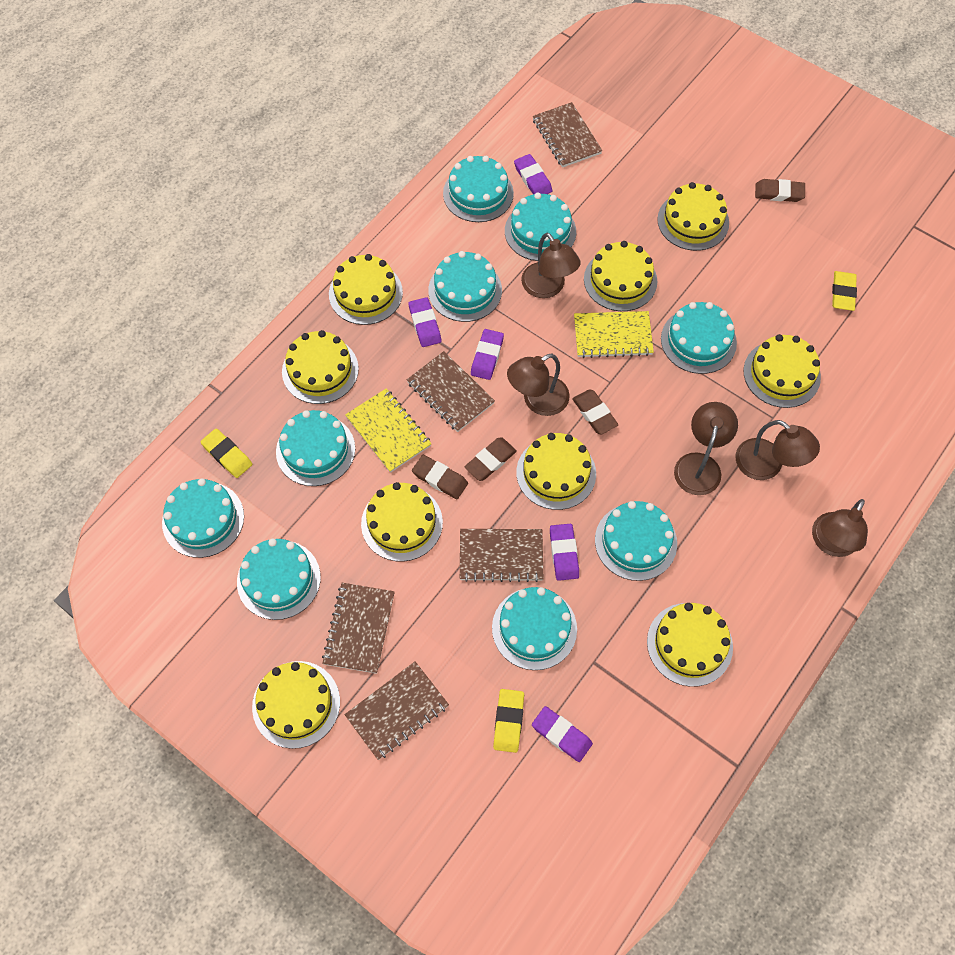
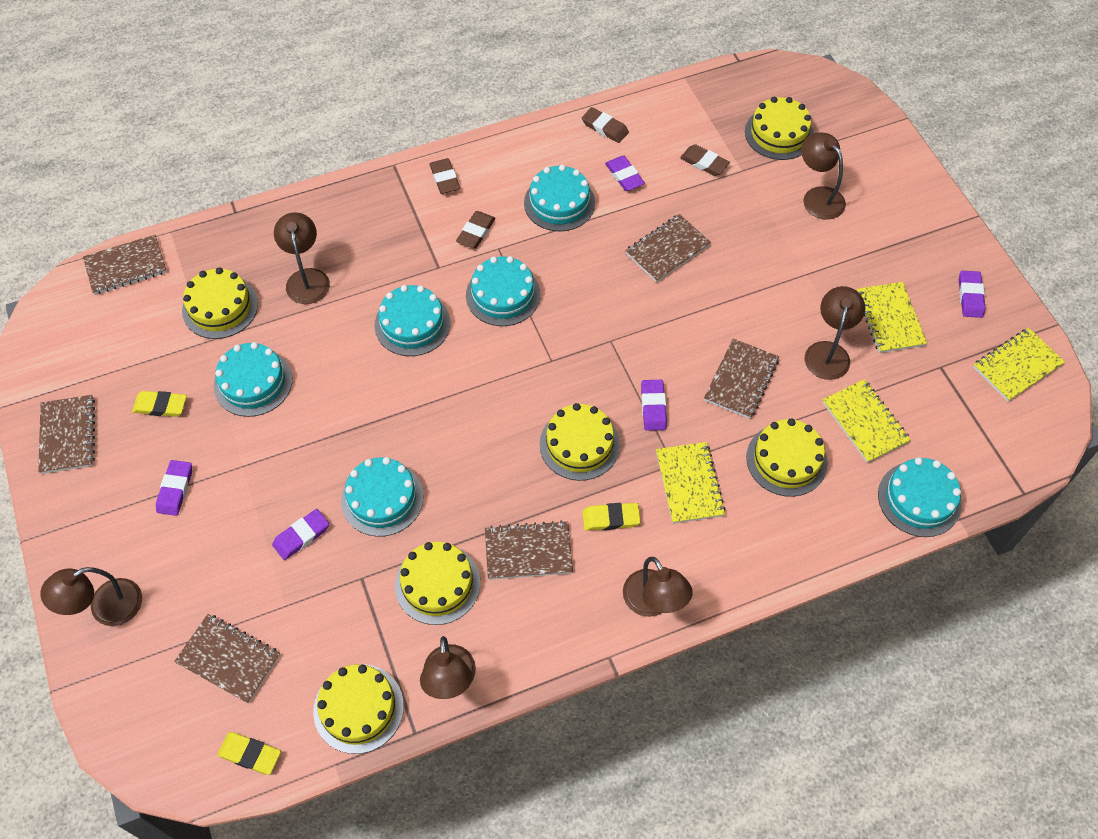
brown lamp: [507,353,570,416] [521,232,580,298] [674,402,738,495] [736,420,820,480] [812,499,868,557] = 5 -> [40,567,142,626] [274,212,330,304] [420,636,476,699] [623,557,693,617] [801,133,846,220] [805,286,865,380] = 6
brown notebook: [322,583,395,674] [345,661,449,760] [407,351,495,432] [460,529,543,582] [533,102,602,168] = 5 -> [38,395,95,474] [83,235,167,295] [174,614,280,703] [485,520,573,580] [625,214,711,282] [704,339,779,419] = 6
turquoise cake: [162,478,244,558] [237,538,321,620] [276,410,355,486] [428,251,502,322] [443,156,514,222] [492,587,577,670] [505,192,576,261] [595,501,677,581] [661,302,737,374] = 9 -> [214,342,292,417] [341,457,424,537] [374,285,450,356] [466,256,540,326] [524,165,595,231] [878,457,962,537] = 6
yellow cake: [252,661,340,749] [282,330,359,404] [329,254,403,325] [361,482,443,562] [516,433,596,510] [584,241,657,311] [647,603,733,687] [657,182,729,251] [744,334,821,408] = 9 -> [182,267,258,339] [313,664,404,754] [395,542,480,625] [540,403,620,481] [745,97,814,160] [746,418,828,497] = 6
yellow notebook: [345,388,432,473] [574,311,654,358] = 2 -> [656,442,726,524] [823,379,911,463] [857,282,927,353] [973,328,1065,402] = 4

